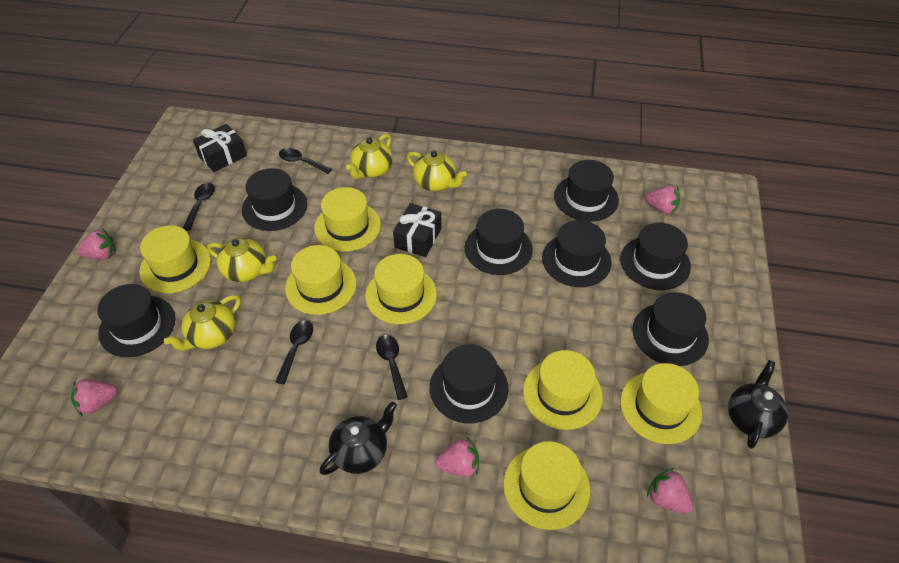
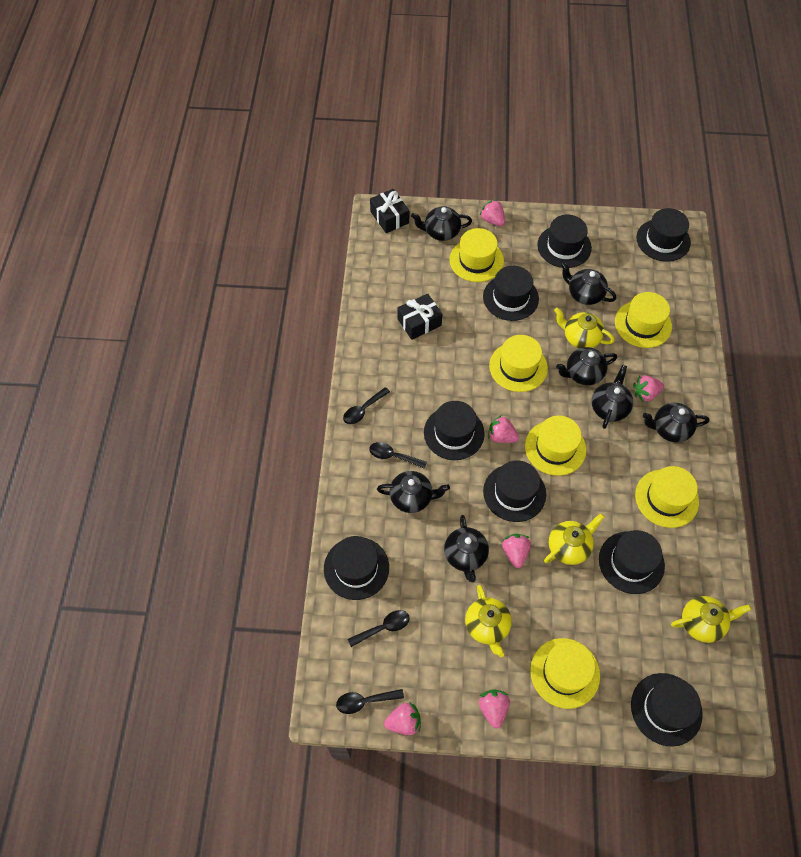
black teapot: [320,402,397,475] [728,360,788,449] = 2 -> [377,471,450,513] [411,206,472,241] [444,515,489,582] [556,347,617,385] [561,262,616,305] [591,365,633,429] [643,403,709,443] = 7
pink strawberry: [71,379,118,416] [77,228,116,260] [435,437,479,477] [645,185,680,214] [647,468,693,514] = 5 -> [384,702,421,735] [479,199,505,226] [479,689,510,728] [488,415,519,443] [502,534,531,568] [633,375,664,403] = 6
yellow hat: [140,225,211,293] [285,245,356,315] [314,187,381,252] [365,254,437,324] [503,441,590,530] [523,350,603,430] [620,363,702,444] = 7 -> [449,228,504,282] [489,335,548,392] [525,416,586,476] [530,638,600,709] [615,292,672,348] [635,466,699,528] = 6

